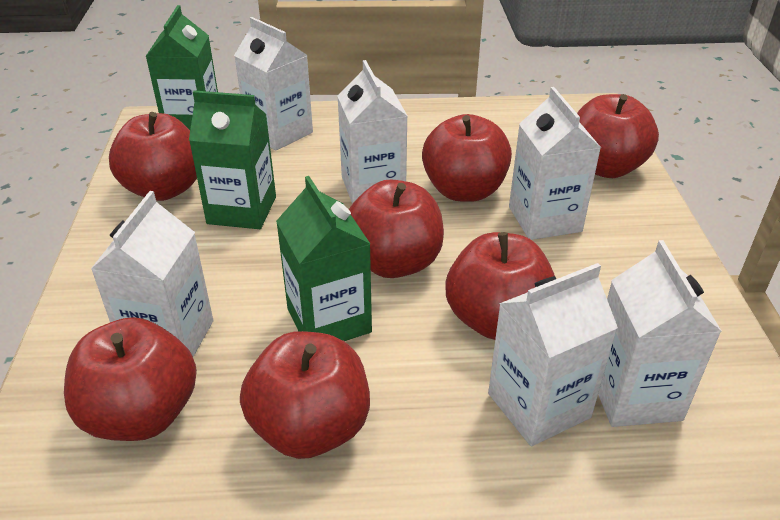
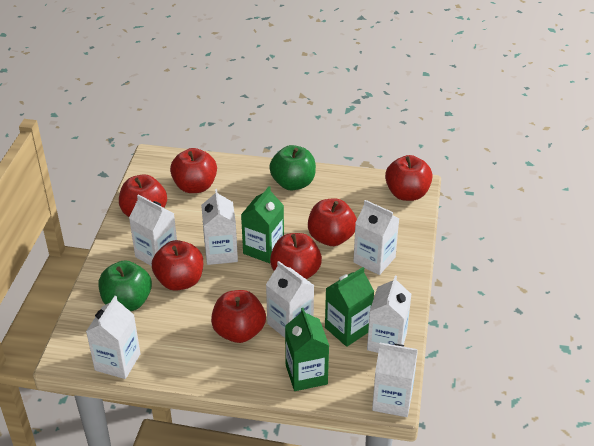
green apple: none = 0 -> [98,260,152,311] [269,145,316,191] = 2
white carton: [91,191,213,357] [234,17,313,151] [338,60,407,204] [488,263,618,446] [509,87,601,240] [598,240,722,427] = 6 -> [86,296,140,379] [129,195,177,266] [201,189,238,265] [266,261,314,338] [353,200,400,275] [367,276,411,353] [372,343,418,417] = 7

